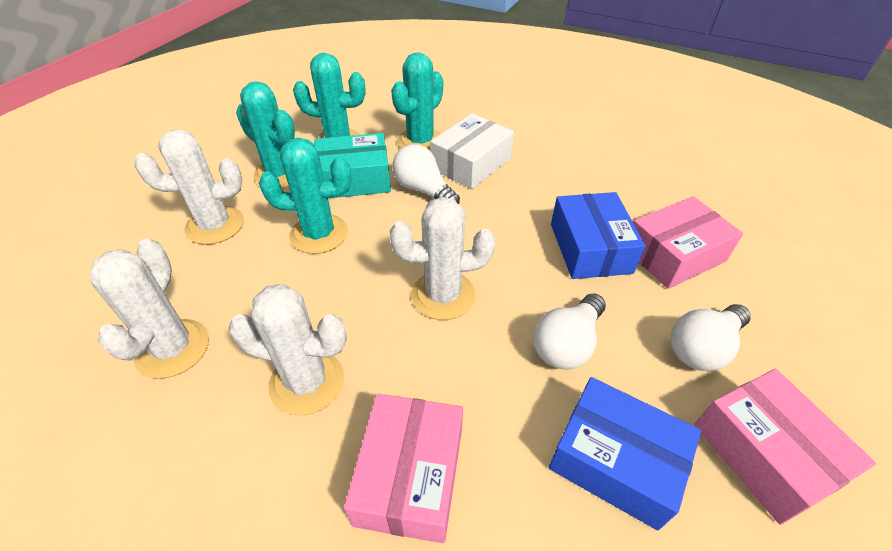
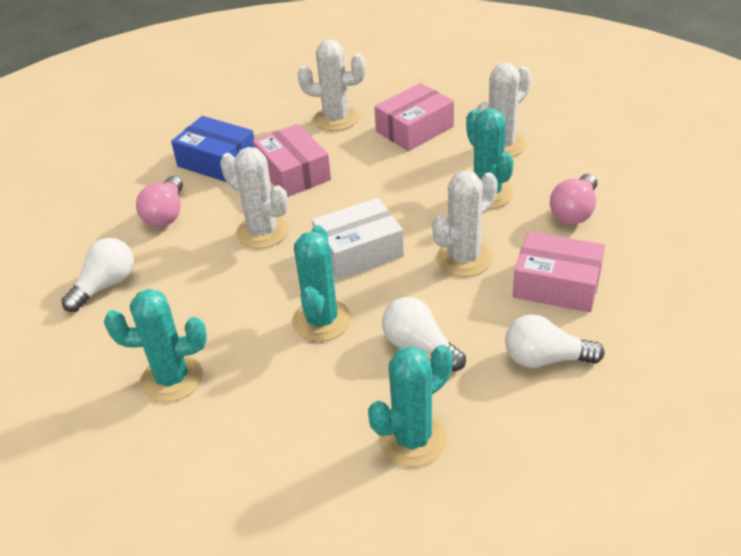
blue box: [549,377,701,530] [551,192,646,279] = 2 -> [171,116,254,182] = 1
pink light bulb: none = 0 -> [136,176,183,227] [550,174,597,224] = 2
turquoise box: [314,133,391,198] = 1 -> none = 0

